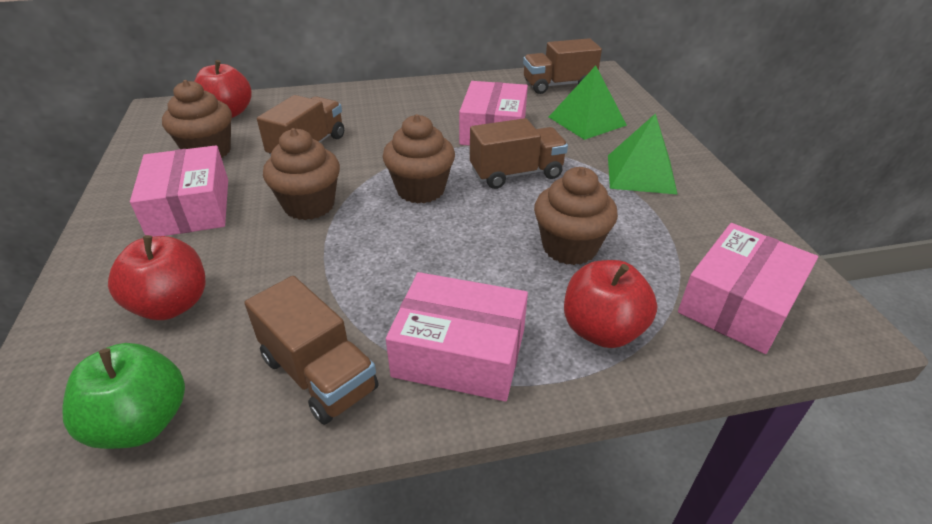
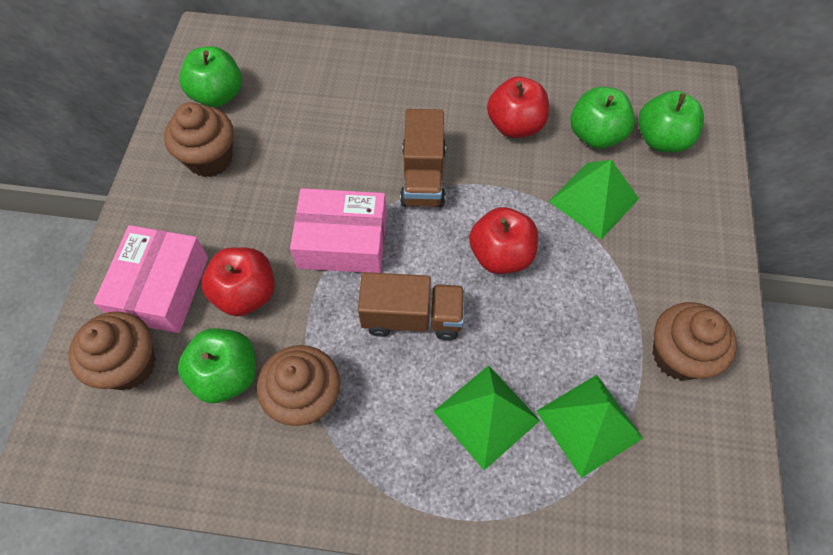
brown truck: [244,276,379,425] [257,95,344,156] [470,118,568,189] [523,38,602,94] = 4 -> [358,272,465,340] [400,109,446,207] = 2
green apple: [62,343,185,449] = 1 -> [178,328,256,403] [179,46,242,107] [571,87,635,149] [638,90,704,153] = 4
green pyramid: [549,66,627,140] [608,113,678,195] = 2 -> [433,365,540,470] [536,375,643,478] [548,160,639,239] = 3
pink box: [130,145,228,237] [386,272,528,401] [459,81,528,145] [678,223,818,354] = 4 -> [94,225,208,333] [290,188,387,273] = 2

